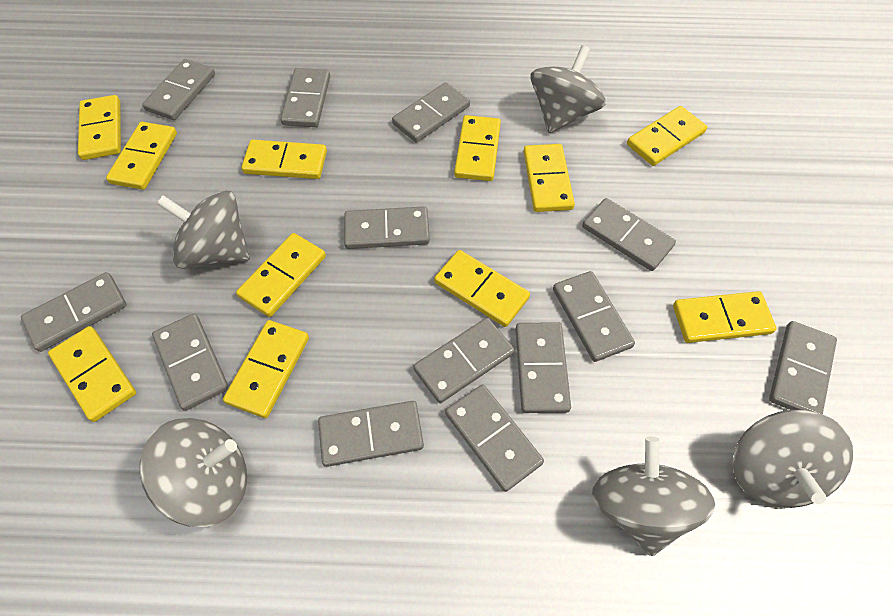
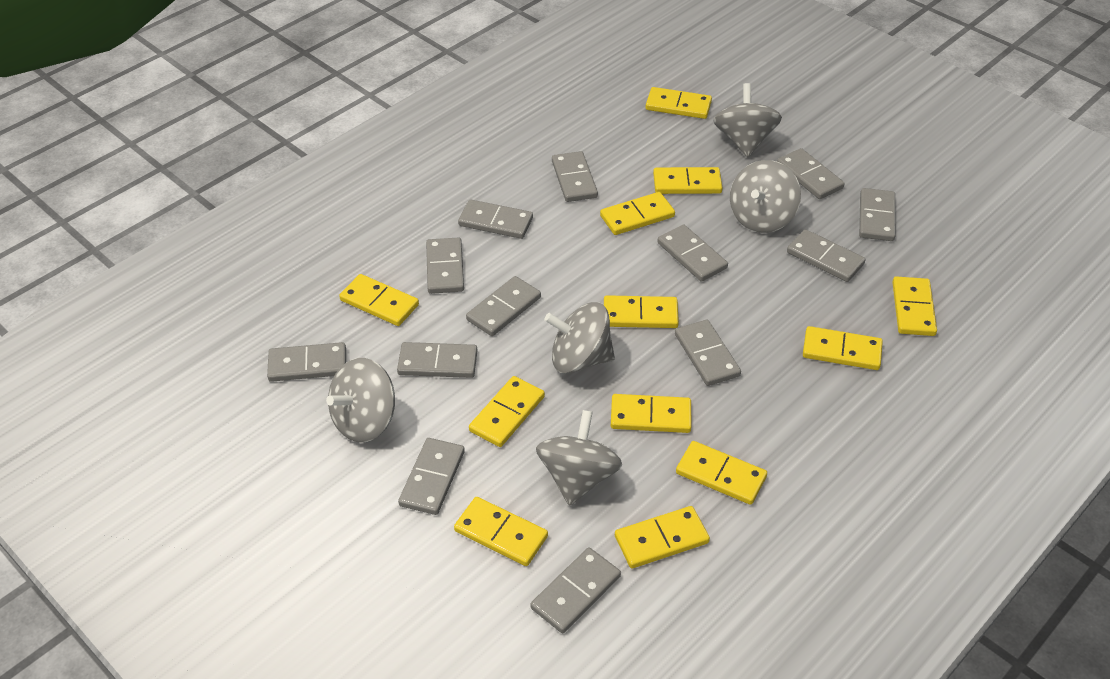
yellow domino: [48,326,136,422] [78,95,121,160] [106,122,177,190] [223,320,309,418] [236,233,326,317] [241,140,327,179] [434,250,530,327] [454,115,501,181] [523,144,575,212] [627,106,707,166] [673,291,777,343] = 11 -> [339,274,419,326] [454,497,548,566] [469,376,545,447] [600,192,675,235] [604,295,679,328] [611,394,691,433] [615,506,710,568] [646,87,712,119] [653,167,722,194] [676,441,767,505] [803,326,883,370] [892,276,937,336] = 12

